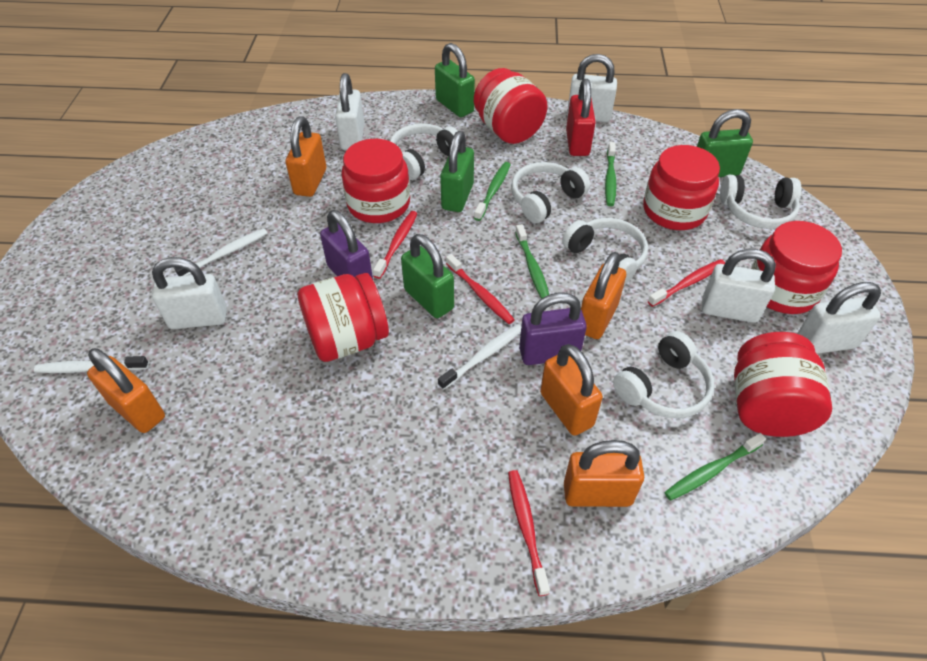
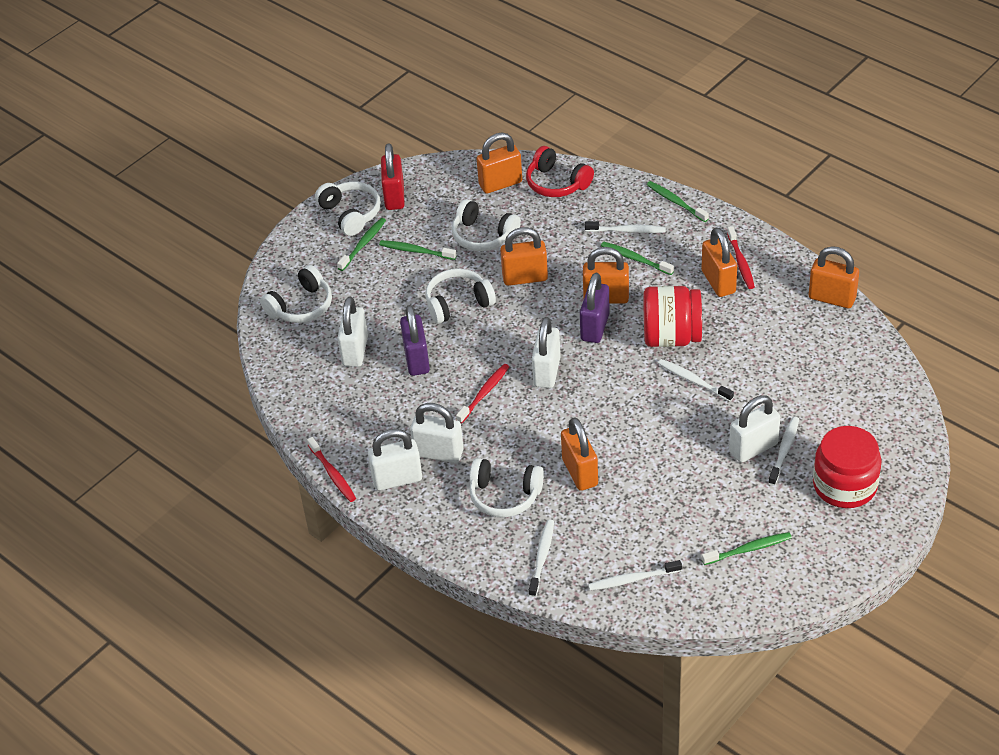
green padlock: [401,234,454,318] [435,43,475,117] [440,131,474,212] [697,109,753,177] = 4 -> none = 0
green toothbrush: [474,162,511,221] [515,224,549,299] [605,142,617,206] [664,433,766,500] = 4 -> [337,218,386,271] [379,240,457,260] [601,242,674,275] [647,181,709,222] [702,532,792,565] = 5
orange padlock: [87,348,165,433] [285,116,326,197] [540,344,603,436] [564,440,644,507] [581,252,626,339] = 5 -> [476,133,522,194] [500,227,548,286] [561,417,598,491] [583,247,629,304] [702,227,737,297] [809,246,859,308] = 6
red headphones: none = 0 -> [526,146,594,197] = 1
red jar: [297,273,389,362] [341,139,410,223] [474,68,547,144] [643,145,720,230] [734,332,832,437] [751,221,842,314] = 6 -> [644,286,702,347] [813,426,882,508] = 2
red toothbrush: [373,211,418,279] [446,254,515,324] [508,470,550,596] [648,259,725,307] = 4 -> [307,437,356,502] [456,364,510,423] [727,226,755,289] = 3
white toothbrush: [34,356,149,373] [174,228,268,276] [438,324,521,390] = 3 -> [529,520,554,597] [585,221,666,233] [588,560,682,591] [658,359,734,401] [768,417,799,486] = 5

